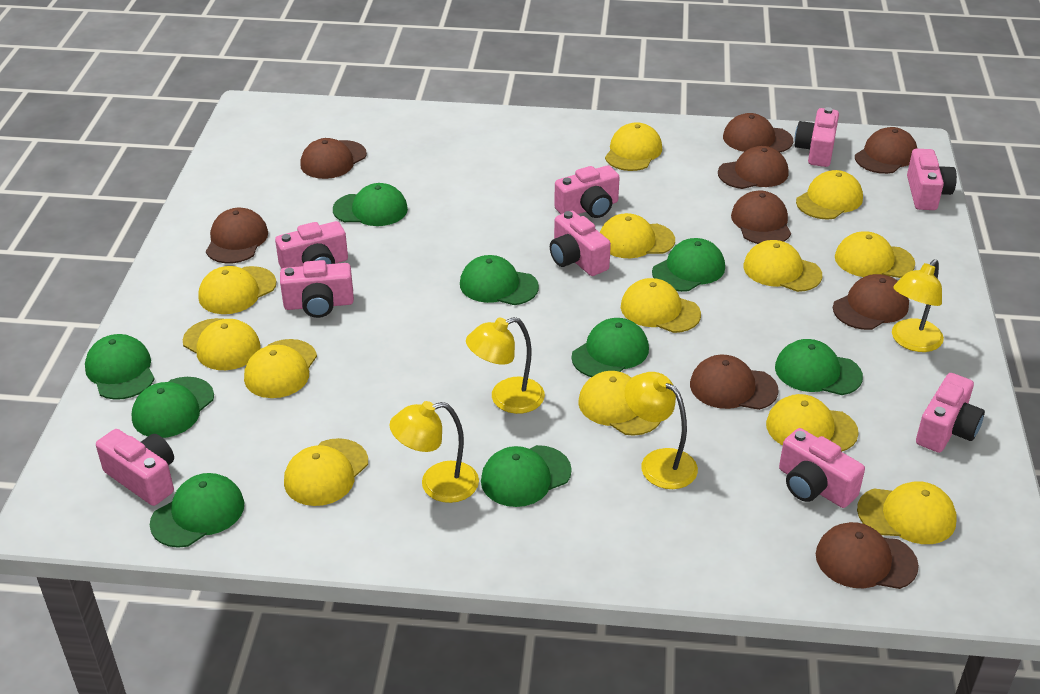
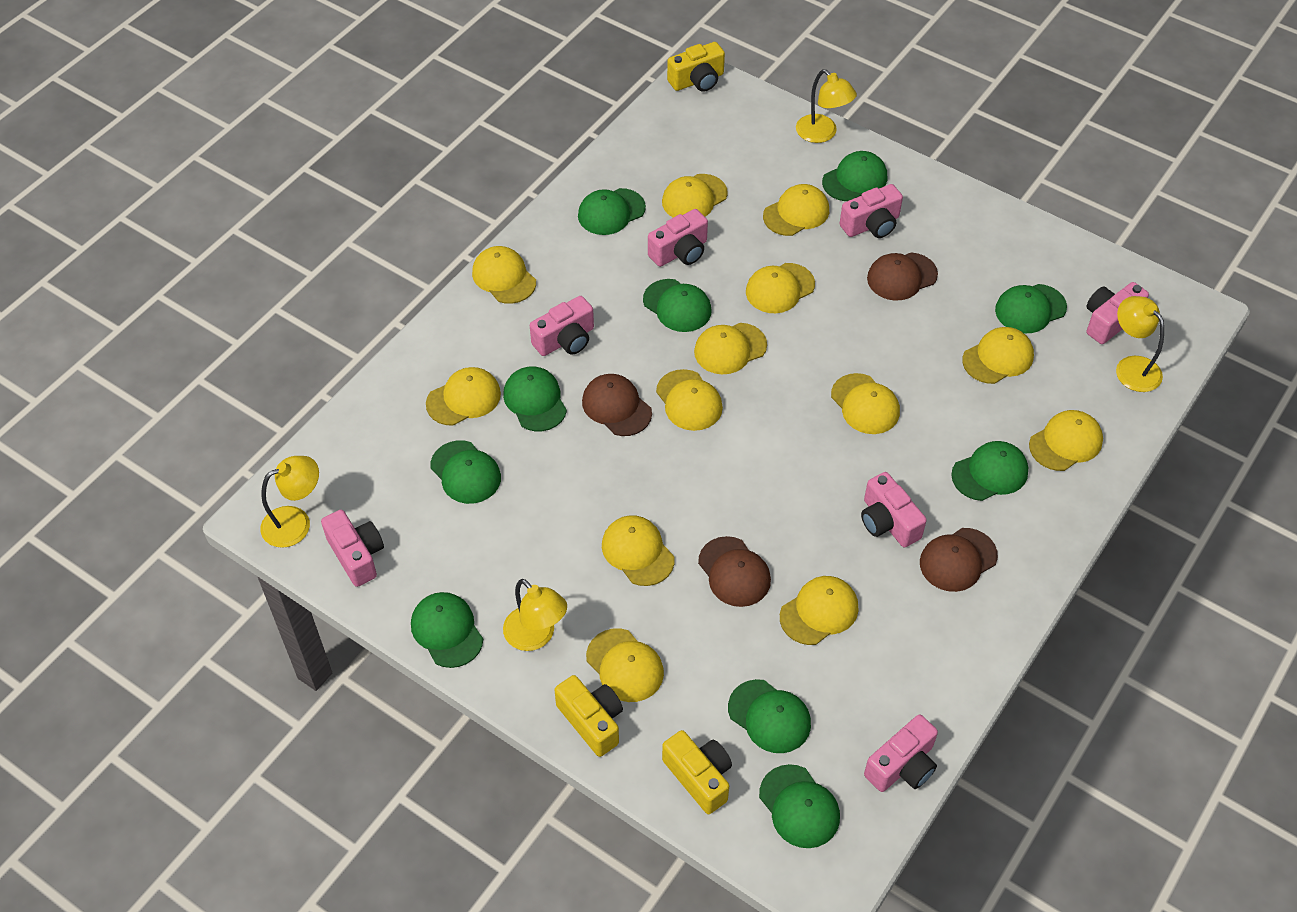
brown cap: [206,208,268,263] [300,138,367,179] [690,355,779,410] [718,146,789,189] [723,113,793,152] [731,190,791,244] [816,522,919,589] [833,274,909,330] [855,127,918,174] = 9 -> [582,374,652,436] [698,536,771,607] [867,253,938,301] [920,528,998,592] = 4
green cap: [85,334,154,400] [131,377,214,438] [150,473,244,548] [333,183,408,226] [460,255,539,305] [481,445,572,507] [571,318,649,377] [652,238,725,292] [775,339,863,395] = 9 -> [411,592,483,668] [430,441,501,504] [503,366,567,431] [578,188,646,235] [643,279,712,332] [728,679,811,753] [759,764,840,848] [822,151,887,201] [951,441,1028,501] [995,284,1067,333] = 10
pink camera: [96,429,174,506] [275,221,348,269] [280,260,354,318] [550,211,611,276] [554,165,620,218] [779,428,865,508] [794,107,839,167] [907,149,957,210] [916,373,985,453] = 9 -> [321,510,384,587] [530,296,594,356] [648,209,708,267] [840,184,903,238] [861,472,927,547] [864,714,938,792] [1086,282,1149,344] = 7
yellow camera: none = 0 -> [555,675,623,757] [662,730,732,814] [667,42,725,92] = 3

